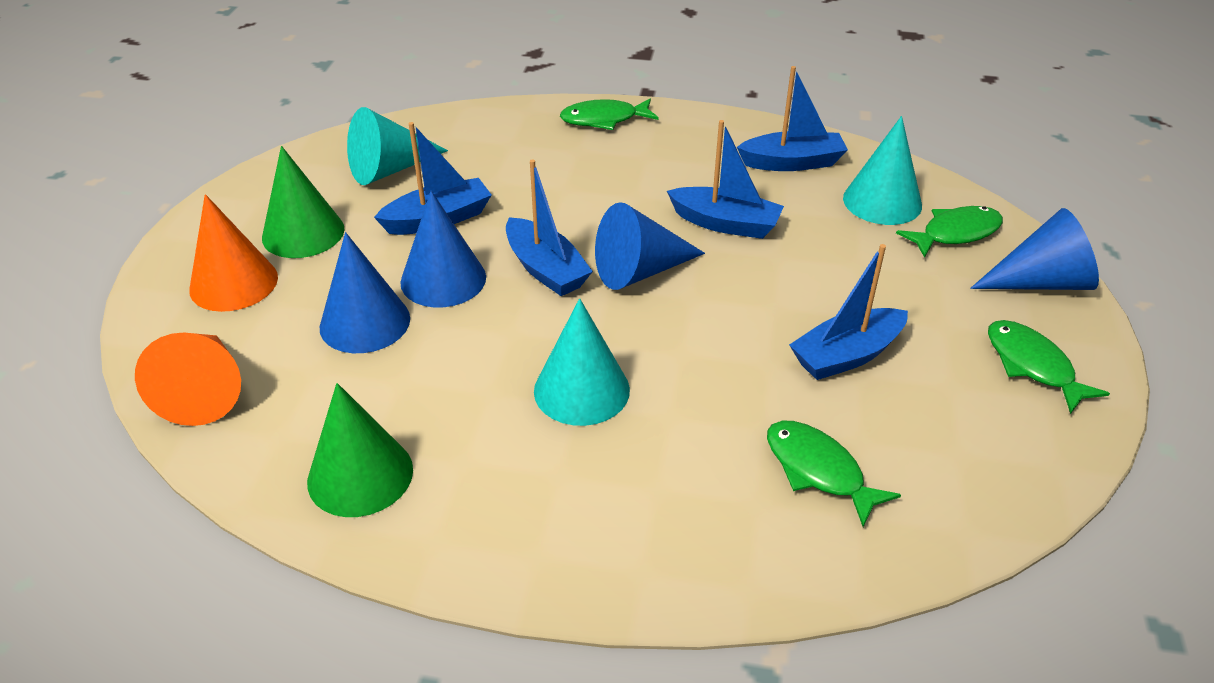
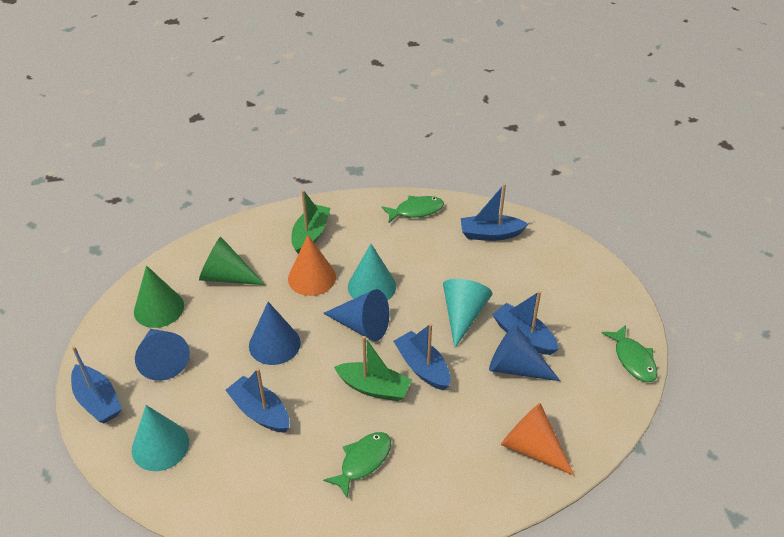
green boat: none = 0 -> [291,190,330,254] [334,336,412,401] = 2
green fish: [560,99,659,130] [767,421,901,527] [896,206,1003,258] [988,320,1110,414] = 4 -> [323,432,391,499] [382,196,444,223] [602,325,658,382] = 3

